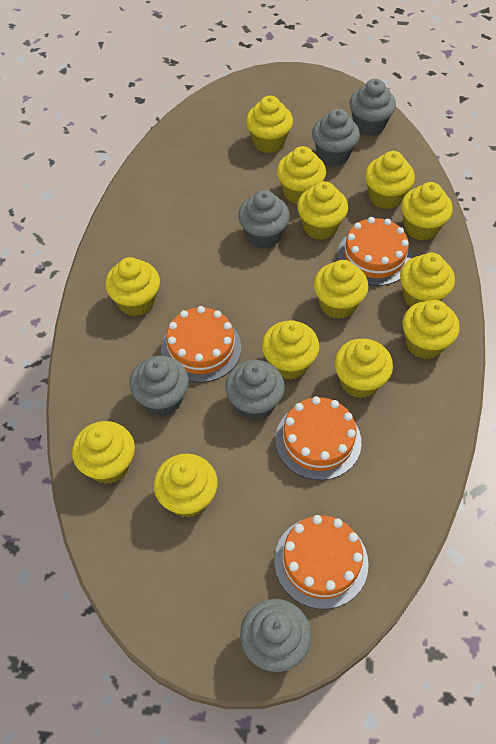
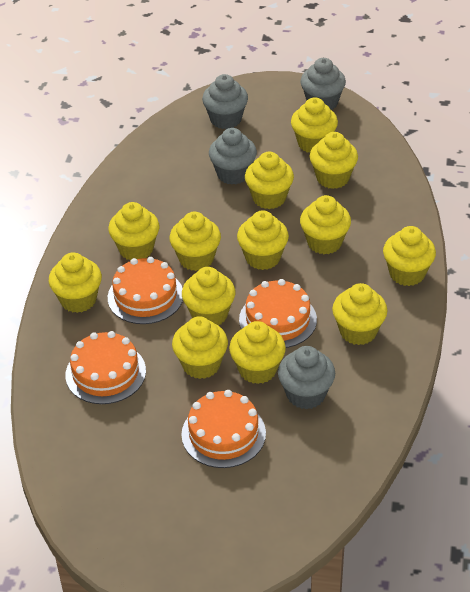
grey cupcake: [129,356,189,416] [225,360,285,421] [238,190,290,249] [240,599,311,672] [312,109,360,166] [350,79,396,136] = 6 -> [202,74,248,129] [209,128,257,185] [278,346,335,409] [300,58,346,110] = 4

